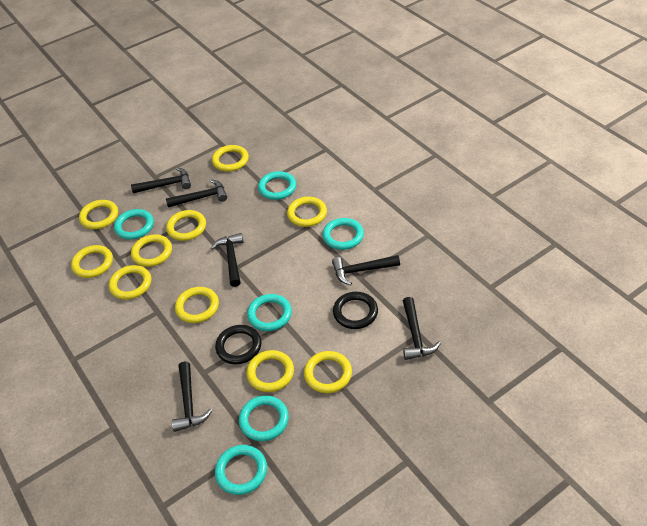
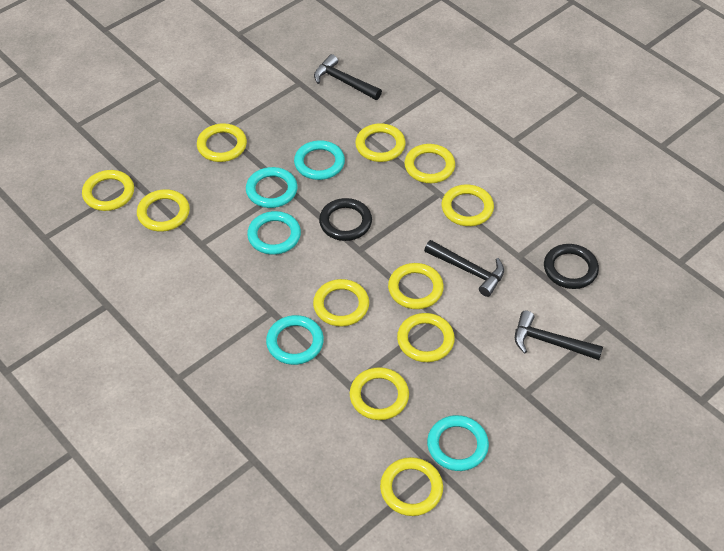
black hammer: [131,167,191,193] [166,179,227,208] [172,362,212,432] [210,233,244,287] [332,255,400,285] [403,297,441,360] = 6 -> [314,54,382,100] [424,240,504,297] [515,310,603,360] = 3
turquoise ring: [114,209,154,239] [215,445,267,495] [239,396,289,441] [247,294,292,331] [258,171,296,200] [323,218,364,250] = 6 -> [246,167,297,208] [247,211,301,255] [266,315,324,365] [294,140,345,180] [427,415,489,471] = 5
yellow ring: [71,245,113,278] [79,200,118,229] [109,265,151,300] [131,234,172,267] [166,210,206,241] [175,287,219,323] [212,145,249,172] [246,350,294,392] [287,197,327,227] [304,351,352,393] = 10 -> [82,170,134,211] [137,189,190,232] [197,123,247,162] [313,279,369,327] [350,367,409,420] [355,123,405,162] [380,457,443,516] [388,263,444,309] [397,313,455,362] [404,144,455,183] [442,184,494,226] = 11

